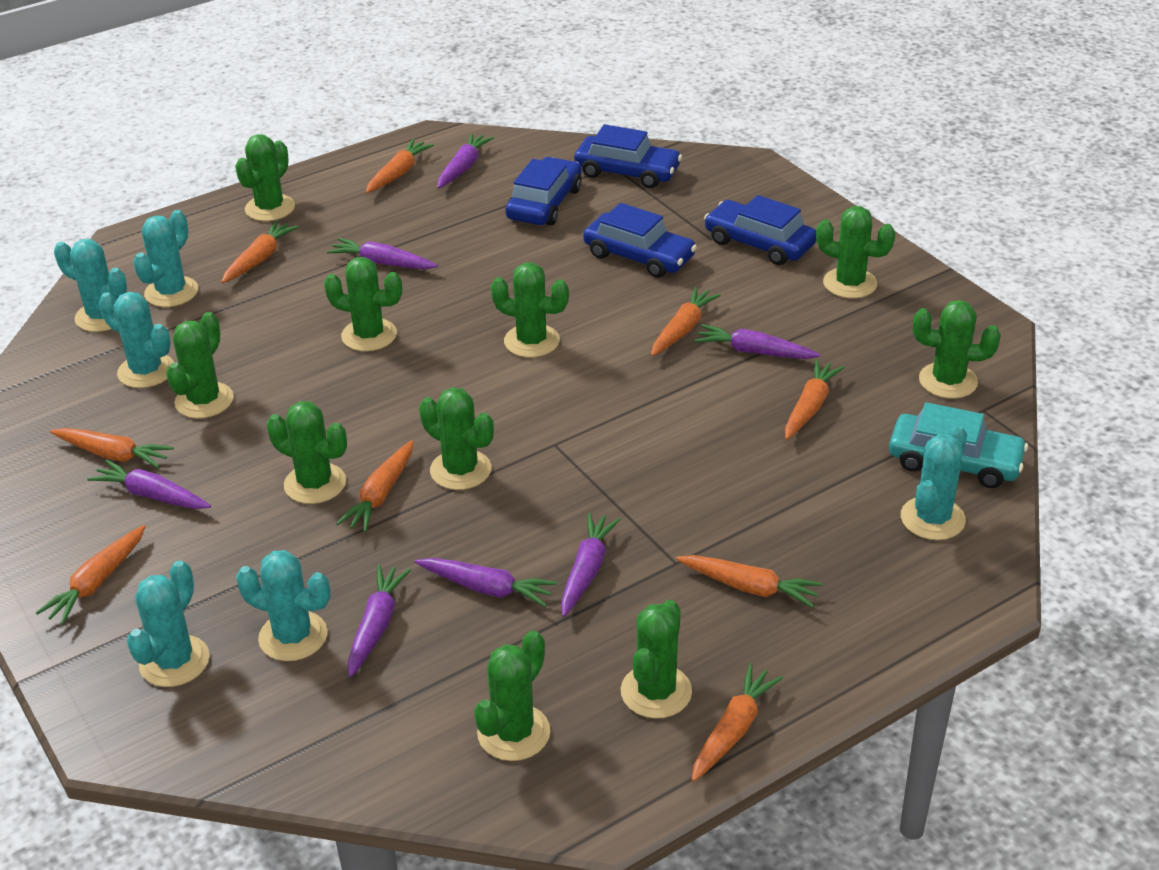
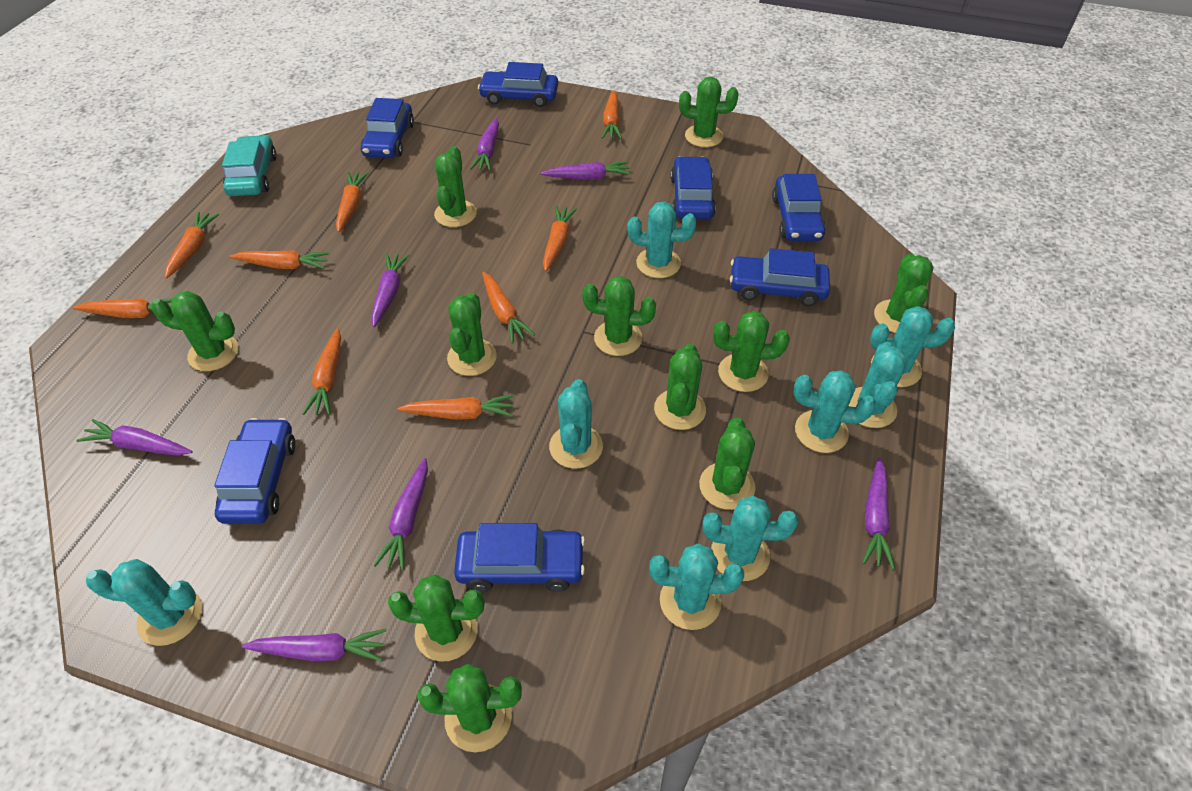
blue car: [505,157,582,226] [574,124,682,188] [583,203,697,278] [704,195,816,265] = 4 -> [214,418,296,524] [361,98,414,158] [454,523,585,592] [478,62,558,107] [670,156,716,220] [730,248,830,306] [772,174,826,241] = 7
green cactus: [166,312,234,419] [235,134,295,221] [267,401,347,504] [324,257,402,352] [419,387,494,490] [474,630,550,761] [491,263,569,358] [621,600,692,719] [816,206,895,299] [913,300,1000,399] = 10 -> [151,291,238,371] [388,574,485,662] [417,664,522,752] [434,146,477,227] [447,293,497,376] [582,276,656,356] [654,343,706,430] [679,77,739,147] [699,418,755,510] [713,311,790,392] [874,254,933,333] = 11
turquoise cactus: [54,239,127,332] [99,292,174,388] [127,560,210,687] [133,210,198,307] [236,550,331,661] [901,425,967,540] = 6 -> [86,559,202,646] [549,379,603,469] [627,202,697,278] [649,543,744,630] [703,496,798,581] [794,370,876,453] [849,342,908,428] [870,306,955,387] = 8

